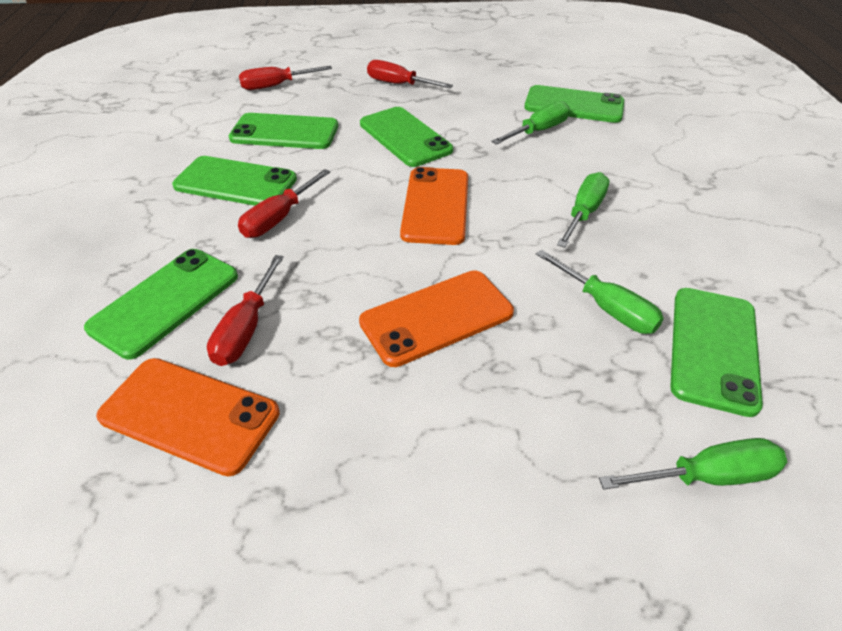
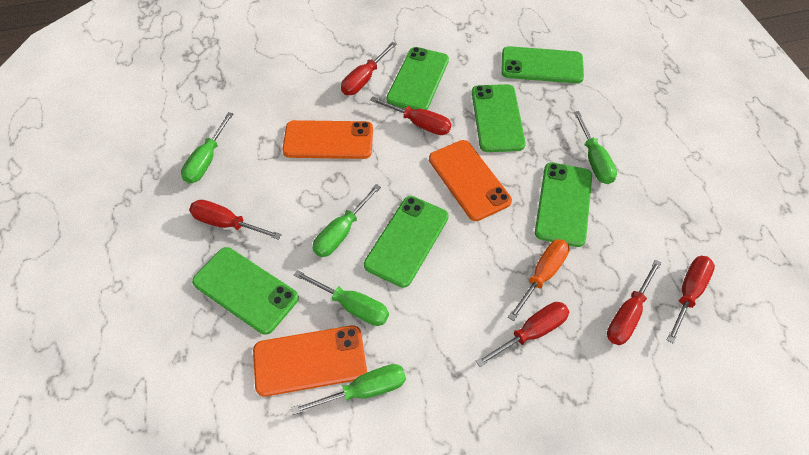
green screwdriver: [491,101,570,145] [536,249,664,334] [557,172,610,248] [599,438,787,490] = 4 -> [181,112,233,184] [292,364,406,415] [294,270,389,326] [313,184,381,257] [574,111,617,184] = 5
orange screwdriver: none = 0 -> [508,239,570,321] = 1
red screwdriver: [207,255,284,366] [238,169,330,238] [239,66,332,90] [367,60,453,88] = 4 -> [189,200,282,240] [341,42,397,95] [370,96,451,135] [476,302,569,367] [607,259,661,345] [667,256,715,344] = 6

